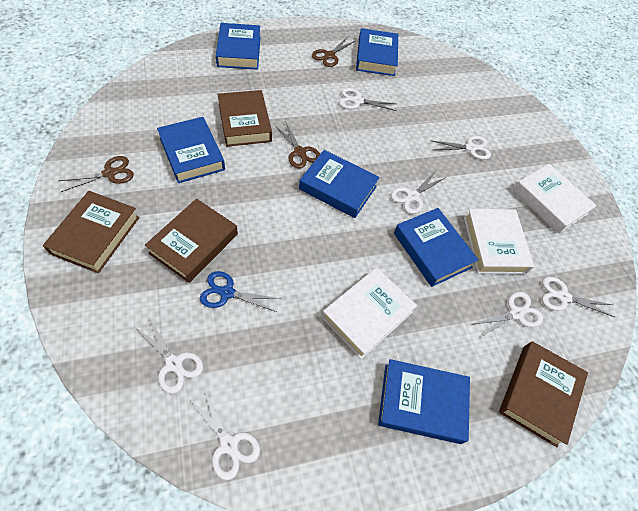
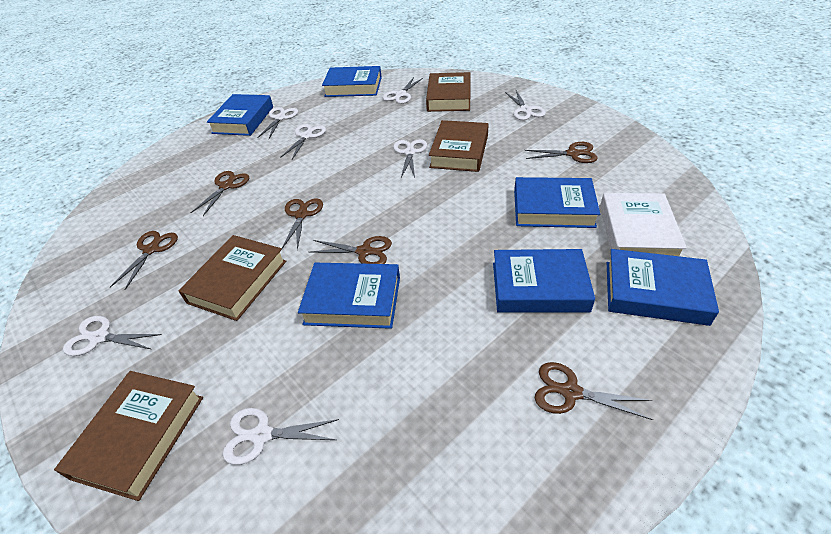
blue scissors: [200,271,281,312] = 1 -> none = 0
brown scissors: [59,156,134,192] [275,121,320,168] [312,38,355,67] = 3 -> [110,231,178,290] [191,171,249,216] [282,199,323,250] [310,236,392,264] [525,142,598,163] [535,362,653,420] = 6
white book: [322,268,417,359] [464,209,534,274] [513,164,597,234] = 3 -> [600,193,687,256] = 1

